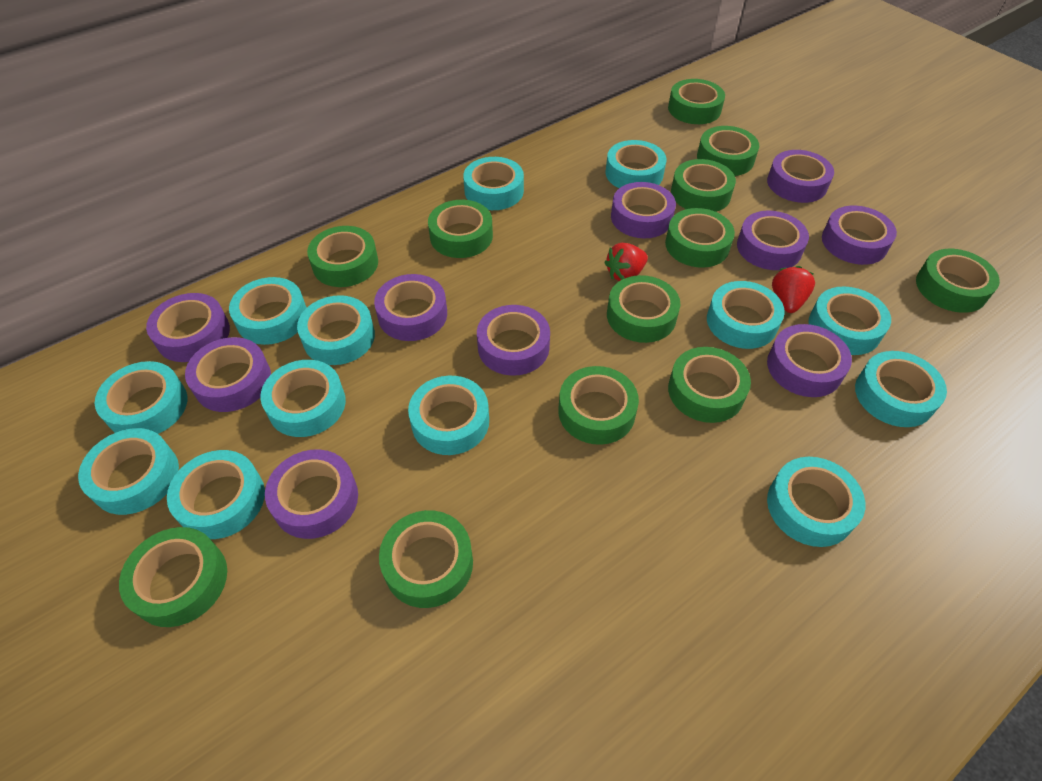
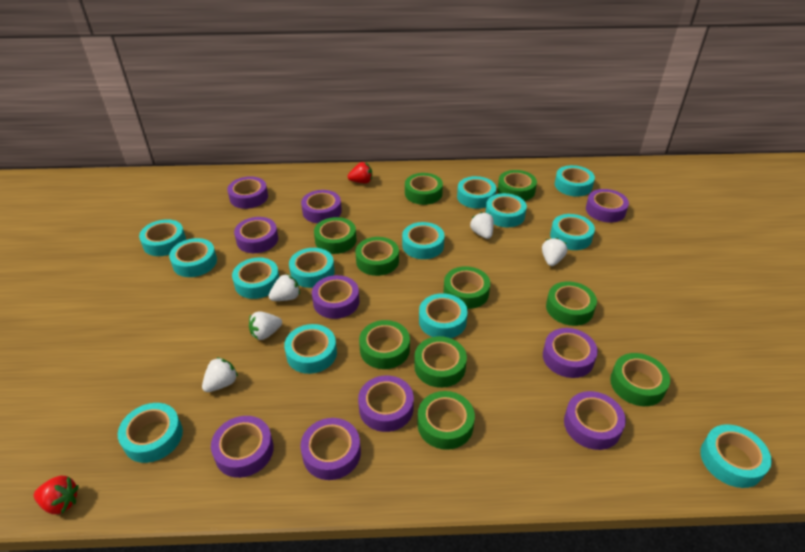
green tape: [119,527,227,627] [307,226,378,287] [379,510,473,608] [428,200,493,258] [558,366,639,445] [607,275,680,343] [665,208,735,268] [668,79,725,124] [668,347,751,423] [671,159,736,212] [697,126,759,176] [916,249,1000,313] = 12 -> [314,217,356,254] [355,237,399,276] [359,320,410,369] [405,173,443,205] [414,336,467,388] [418,391,475,450] [443,266,490,309] [497,170,537,201] [546,281,597,326] [610,353,670,406] = 10
white strawberry: none = 0 -> [202,357,238,392] [249,311,282,340] [269,274,300,301] [470,212,494,239] [542,238,568,266] = 5

